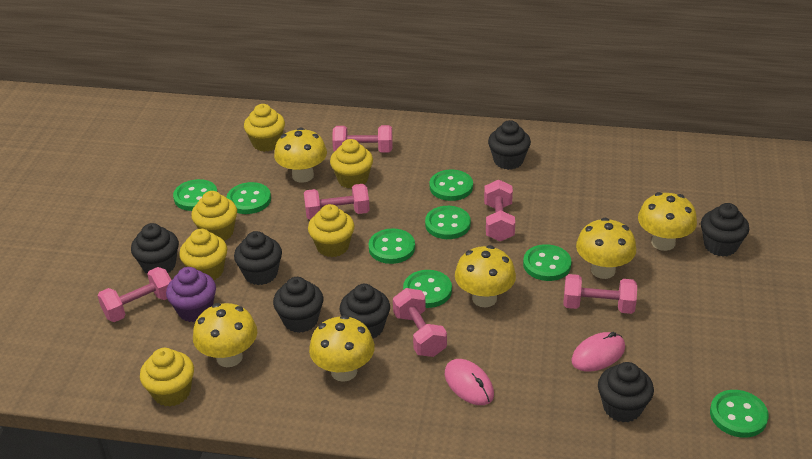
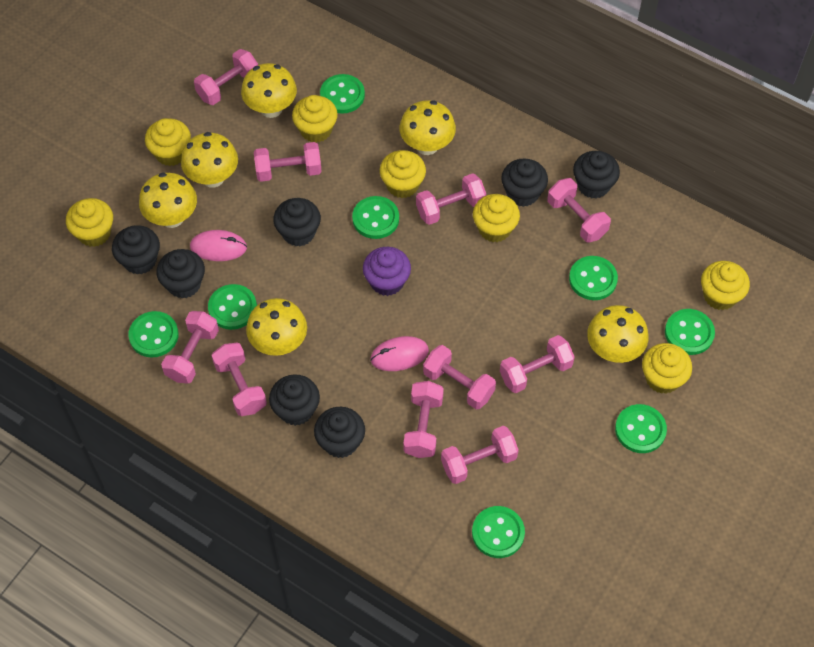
pink dumbbell: [97,267,172,322] [304,184,370,220] [332,125,392,152] [393,288,447,357] [484,180,515,241] [564,274,637,314] = 6 -> [161,311,219,384] [194,49,258,105] [211,343,267,416] [254,142,322,182] [403,381,444,458] [416,173,486,225] [423,345,496,409] [441,426,519,484] [500,335,575,393] [548,178,611,242] = 10
yellow cupcake: [140,348,194,407] [179,229,227,280] [191,191,237,241] [244,104,285,152] [308,204,355,257] [330,139,373,189] = 6 -> [66,198,113,247] [145,118,191,166] [292,95,338,142] [380,150,426,198] [473,194,520,242] [642,343,692,394] [701,261,750,310] = 7

